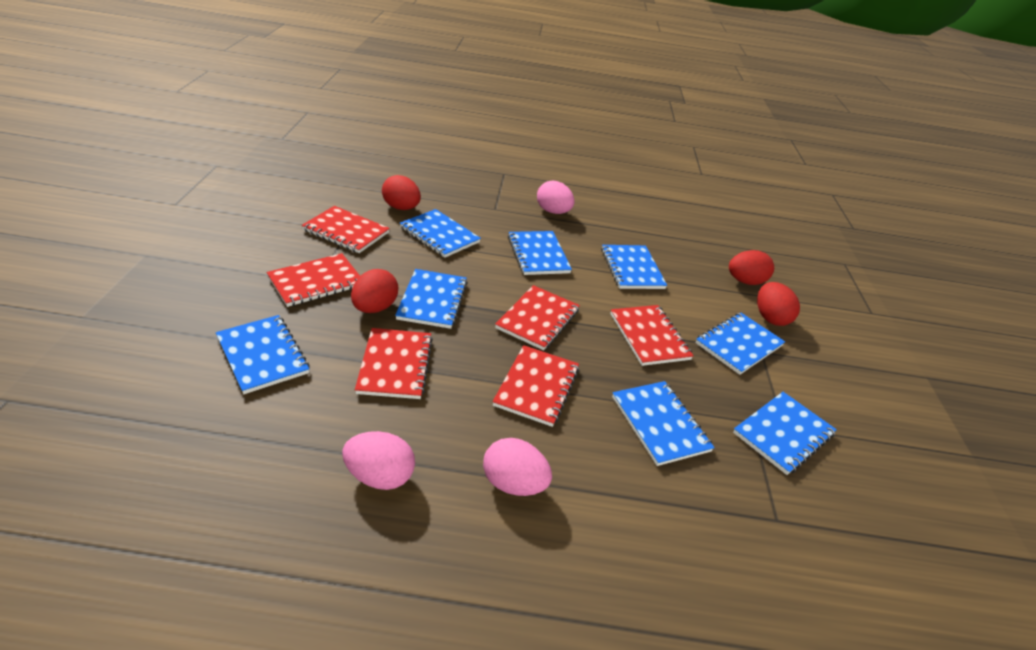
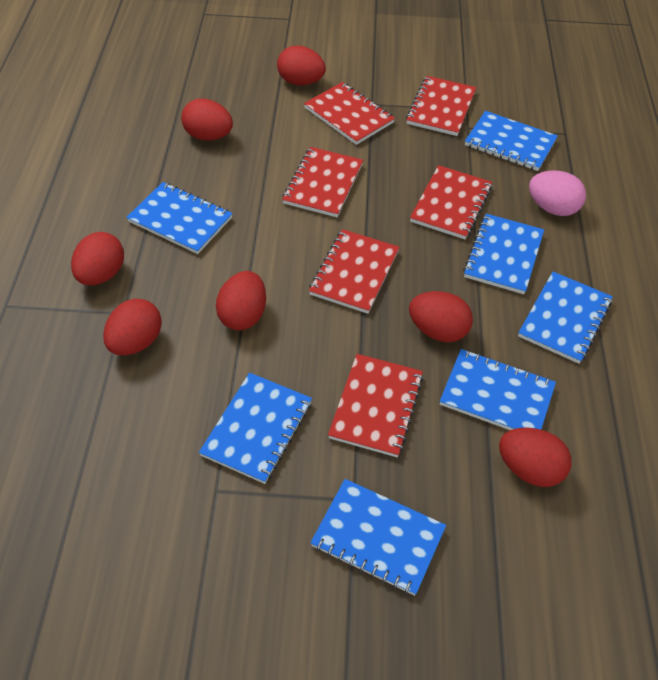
blue notebook: [216,315,310,394] [395,269,468,329] [400,209,481,258] [508,231,572,275] [601,245,667,289] [612,381,715,466] [696,313,785,375] [733,392,837,475] = 8 -> [126,182,232,254] [199,373,312,484] [310,479,446,596] [440,349,556,430] [463,214,544,294] [465,111,558,171] [518,272,613,364] = 7
pink egg: [342,431,415,490] [483,438,552,496] [537,180,575,214] = 3 -> [529,171,586,216] = 1
red egg: [351,269,398,313] [382,175,421,210] [729,250,774,285] [757,282,800,326] = 4 -> [71,232,124,285] [103,298,162,356] [181,98,233,141] [216,271,266,330] [277,45,326,86] [409,291,473,342] [499,427,571,487] = 7

